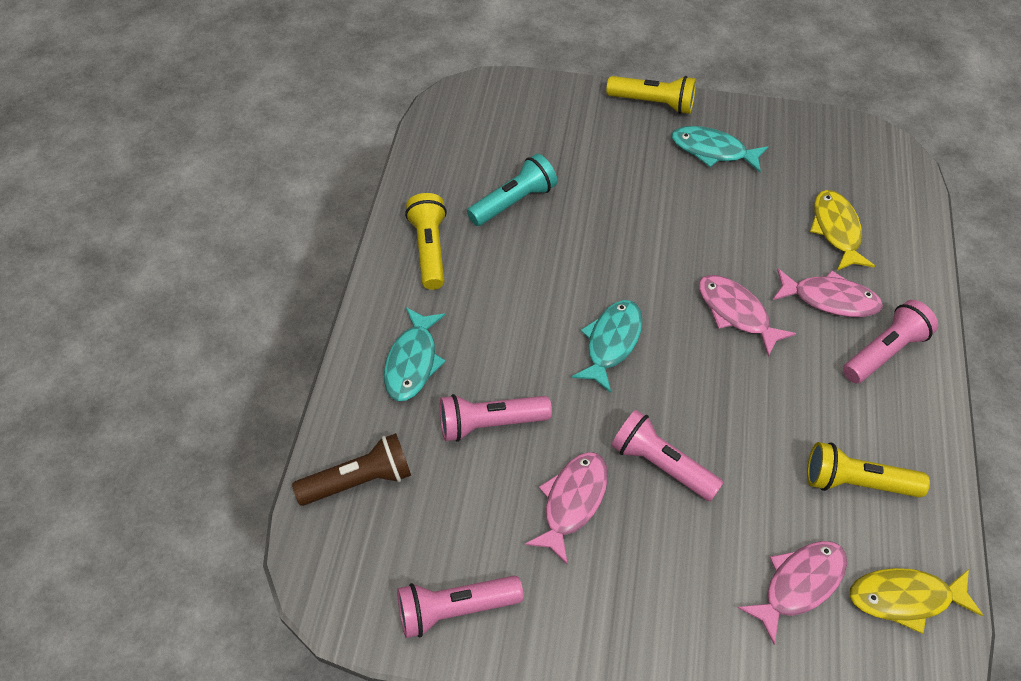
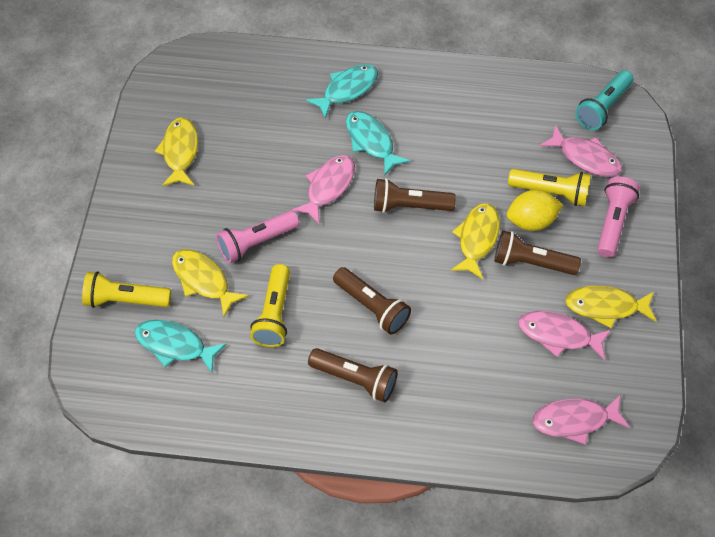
brown flashlight: [292,433,411,506] = 1 -> [308,348,397,402] [333,267,411,334] [374,178,456,213] [494,230,581,275] = 4
pink flashlight: [397,576,524,638] [440,394,552,442] [611,410,723,501] [843,300,938,383] = 4 -> [216,211,299,263] [597,176,640,257] = 2
yellow fish: [810,190,875,271] [849,568,983,634] = 2 -> [155,117,198,186] [172,249,248,317] [451,203,500,279] [565,286,656,328] = 4
yellow lemon: none = 0 -> [507,190,563,231] = 1

